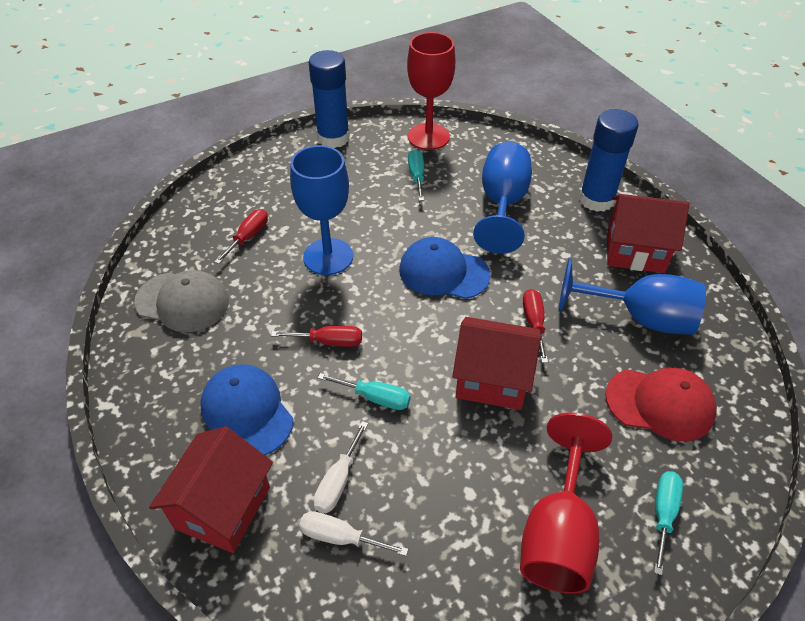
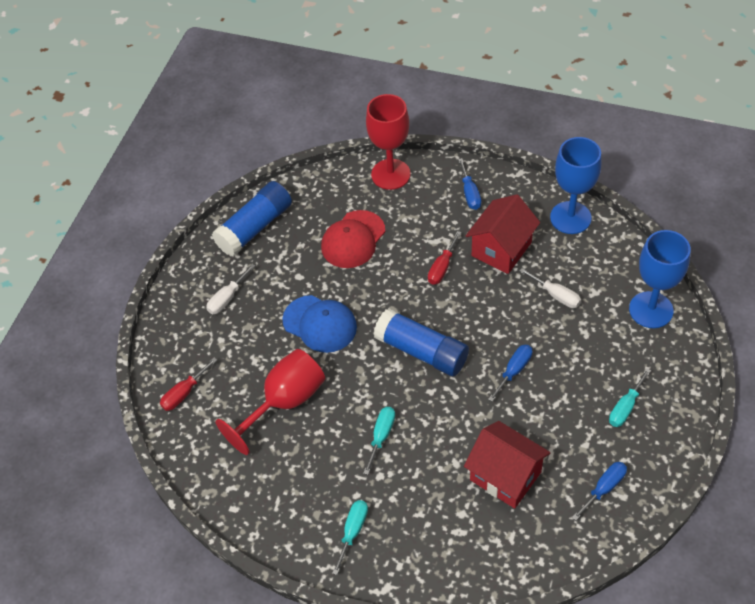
blue cap: [200,364,294,455] [399,237,491,299] = 2 -> [282,295,357,353] = 1
blue goblet: [290,145,353,275] [473,142,532,254] [558,258,706,335] = 3 -> [550,137,601,234] [629,230,691,328] = 2
blue screwdriver: none = 0 -> [458,158,481,210] [488,345,533,402] [572,462,627,520] = 3
grey cap: [134,270,229,332] = 1 -> none = 0
red house: [149,426,273,553] [452,317,541,410] [607,194,689,273] = 3 -> [464,421,551,509] [466,194,540,274] = 2
red screwdriver: [215,209,268,264] [271,326,362,347] [523,289,548,363] = 3 -> [160,358,217,411] [428,231,462,285] = 2

